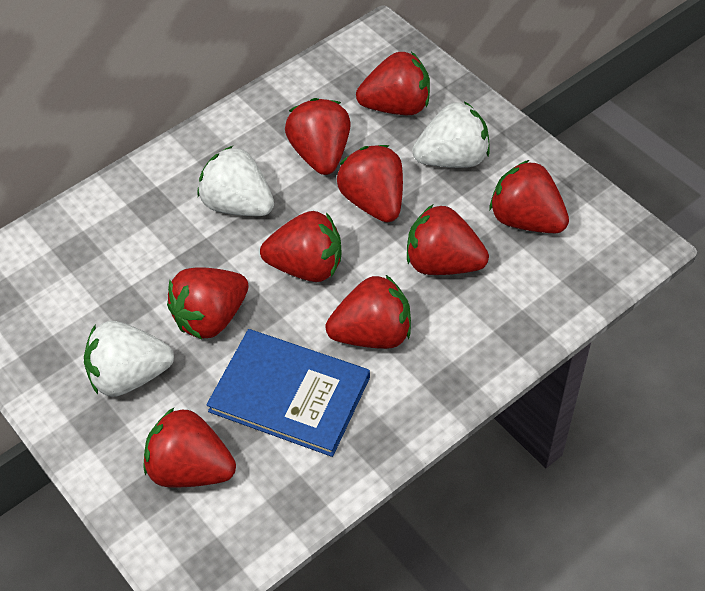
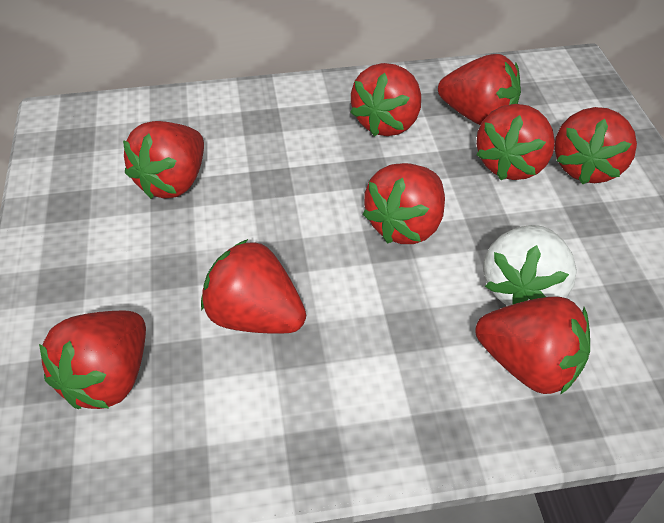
blue book: [206,329,370,457] = 1 -> none = 0
white strawberry: [84,321,174,397] [198,146,274,216] [412,101,490,168] = 3 -> [483,225,577,306] = 1

